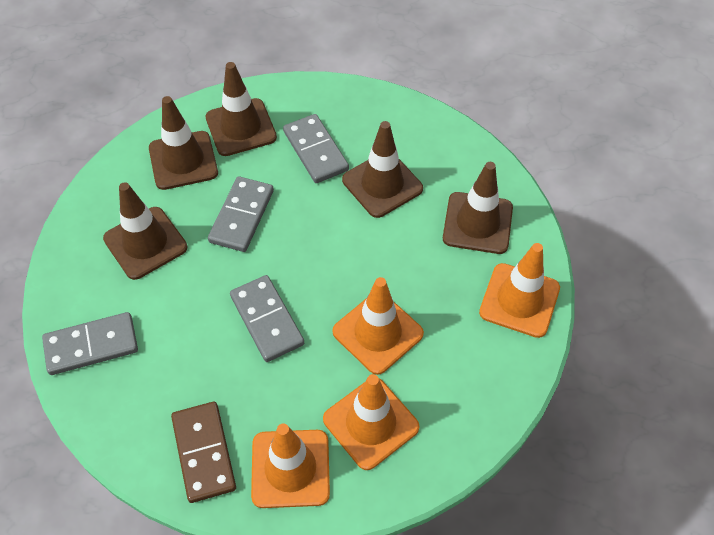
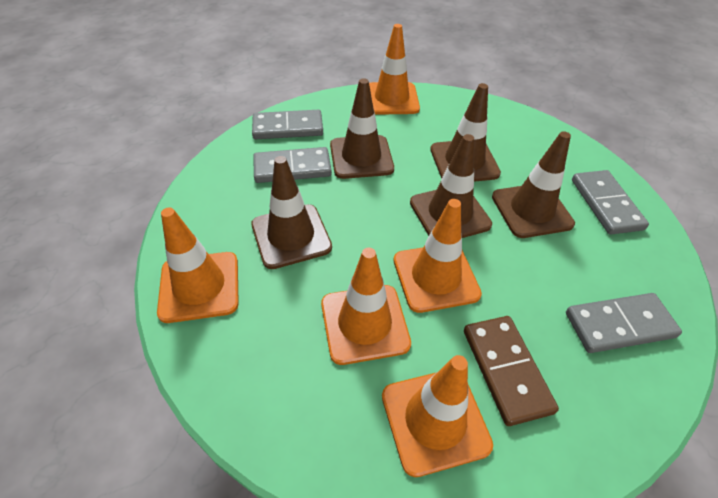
orange traffic cone: [251,423,330,508] [323,374,419,470] [332,277,424,375] [479,243,560,338] = 4 -> [157,207,239,323] [321,248,411,365] [369,24,420,115] [382,355,493,477] [394,199,482,313] = 5

